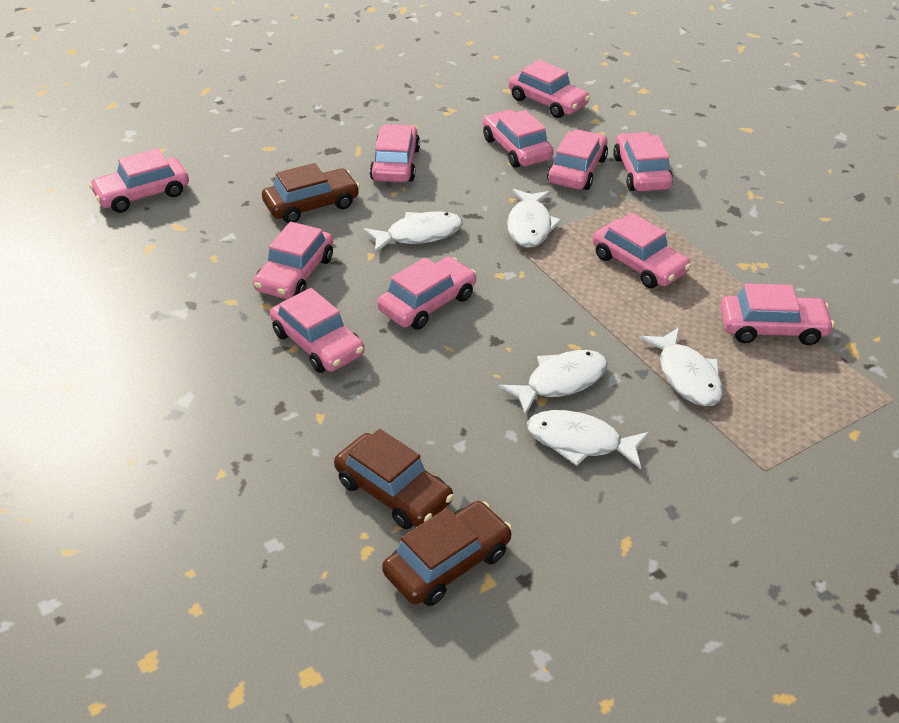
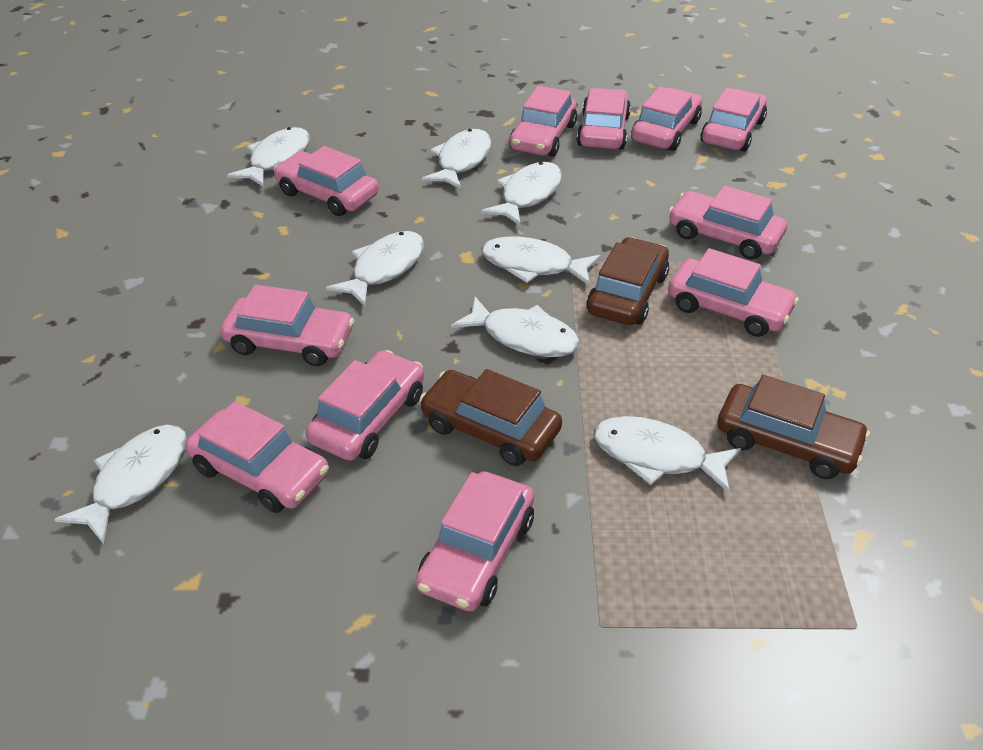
white fish: [363,211,463,253] [499,350,607,416] [507,189,561,248] [527,410,650,469] [639,327,723,406] = 5 -> [54,425,187,544] [227,127,310,187] [326,231,424,306] [422,129,491,189] [451,297,580,357] [481,162,562,226] [481,236,601,286] [594,416,741,493] = 8

